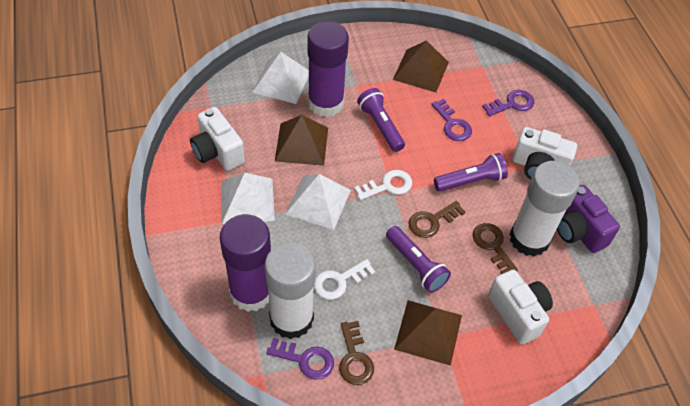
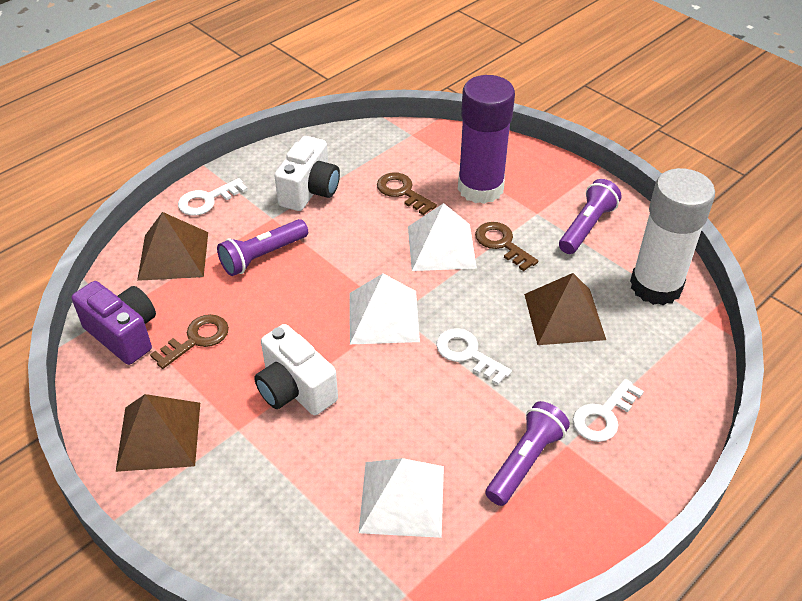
purple glue stick: [220,214,271,312] [307,21,349,117] = 2 -> [458,75,515,204] = 1
purple key: [266,338,334,380] [431,99,472,141] [482,90,534,116] = 3 -> none = 0
white camera: [190,107,245,171] [488,270,553,344] [512,127,577,179] = 3 -> [254,324,338,415] [275,136,340,211] = 2
white glue stick: [264,242,316,339] [510,161,580,257] = 2 -> [630,168,715,305] = 1
white key: [314,259,375,300] [354,170,412,200] = 2 -> [178,178,248,216] [436,328,512,385] [573,379,644,442] = 3

